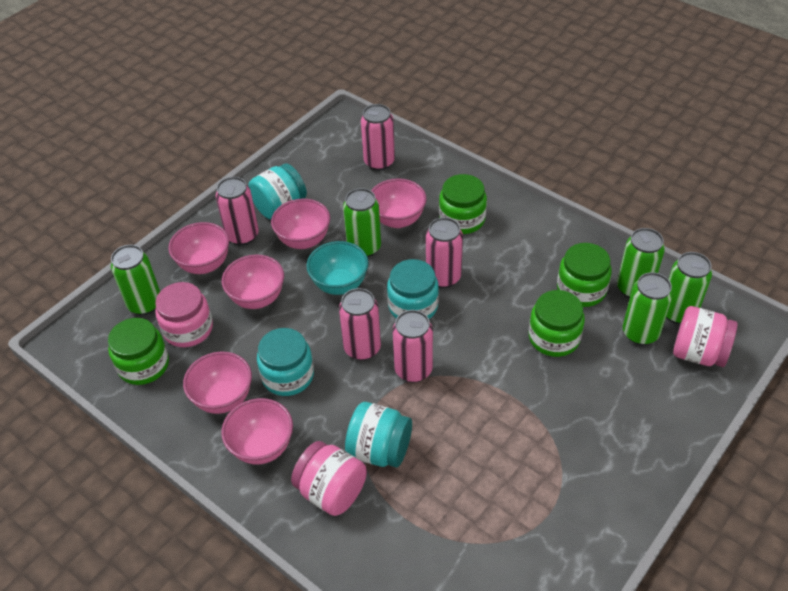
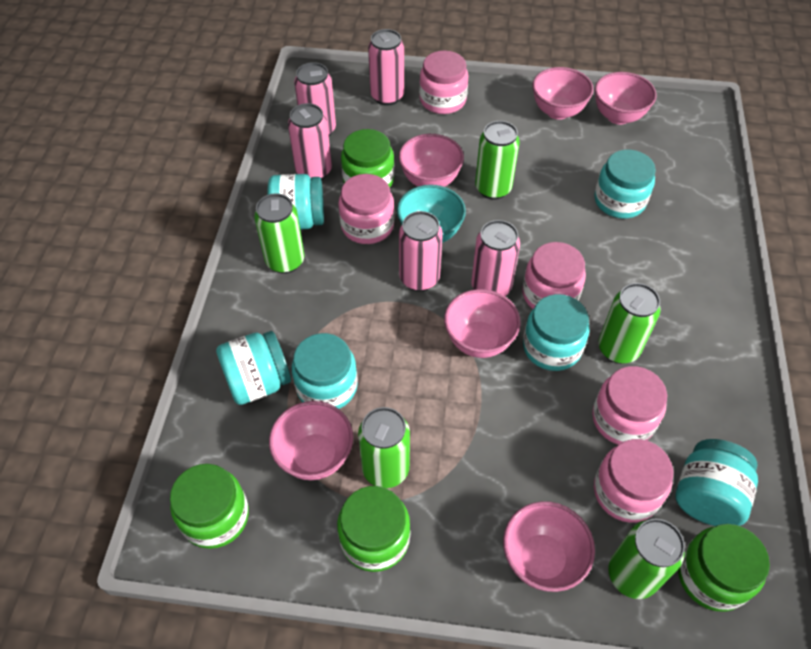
pink jar: [155,282,213,347] [291,441,367,516] [673,306,738,367] = 3 -> [338,174,394,244] [419,51,468,114] [522,242,586,309] [592,366,667,445] [594,439,673,523] = 5
turquoise jar: [248,164,307,220] [257,328,314,396] [345,402,412,468] [387,259,439,319] = 4 -> [216,331,291,405] [268,174,324,230] [292,333,358,409] [523,294,590,371] [594,150,656,218] [675,439,758,526] = 6

